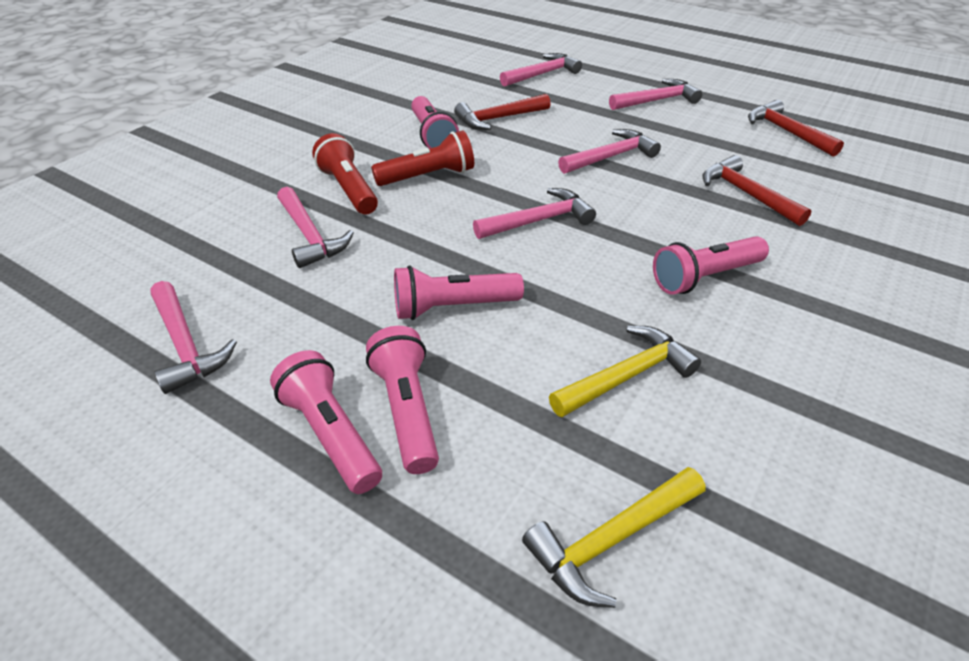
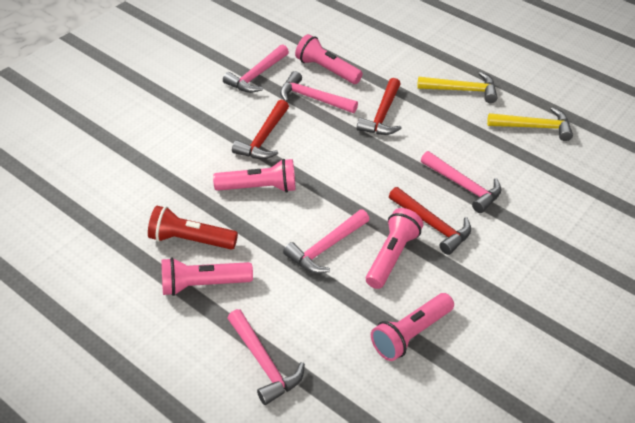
pink hammer: [151,281,237,394] [277,187,354,268] [473,188,596,239] [500,53,582,87] [558,129,661,174] [609,79,702,110] = 6 -> [223,44,289,93] [227,309,305,405] [280,71,358,113] [283,209,369,273] [421,151,501,213] = 5
red flashlight: [312,133,378,214] [371,130,474,186] = 2 -> [148,206,238,249] = 1

